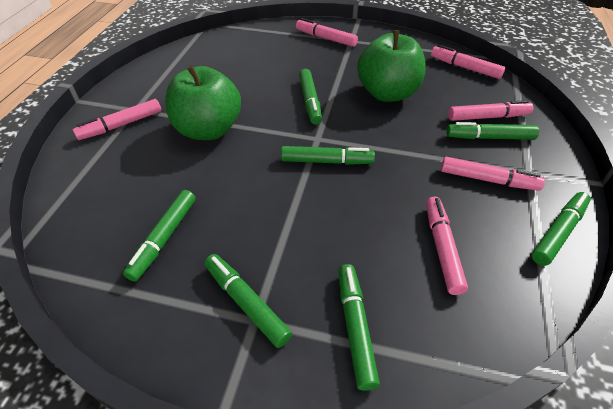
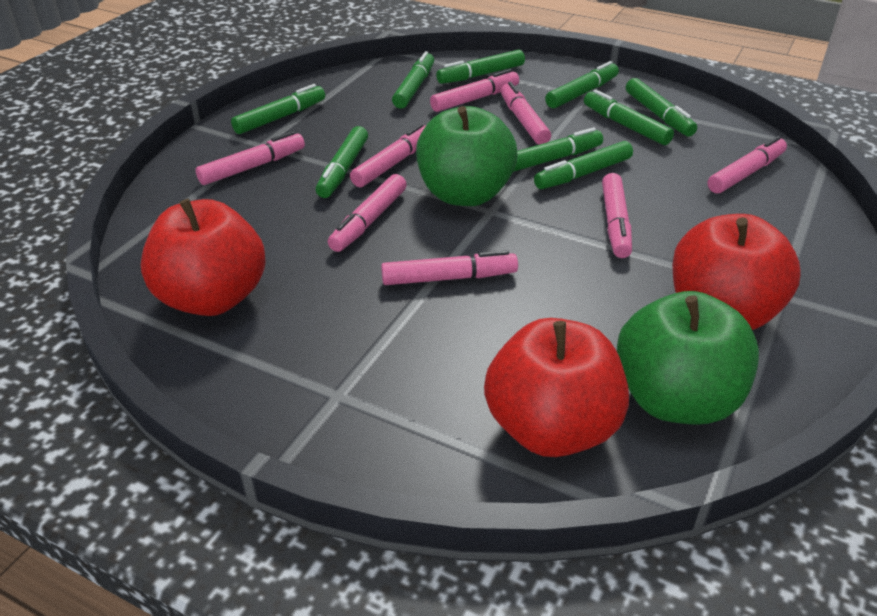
green marker: [123,190,196,282] [204,254,292,348] [281,146,375,165] [299,69,322,124] [338,264,380,391] [446,122,539,140] [532,192,591,266] = 7 -> [231,84,325,134] [316,126,368,198] [392,51,434,109] [436,49,525,84] [513,127,603,172] [534,141,633,189] [545,61,619,108] [584,89,674,145] [626,78,697,136] = 9
pink marker: [73,99,161,140] [296,18,358,47] [426,197,468,295] [431,45,505,79] [441,157,545,191] [448,100,534,121] = 6 -> [196,131,305,185] [328,174,407,252] [350,124,426,187] [381,250,518,285] [430,69,519,112] [501,82,551,145] [602,173,632,258] [708,136,787,194] = 8
red apple: none = 0 -> [141,199,266,316] [484,318,629,457] [672,214,801,330] = 3

